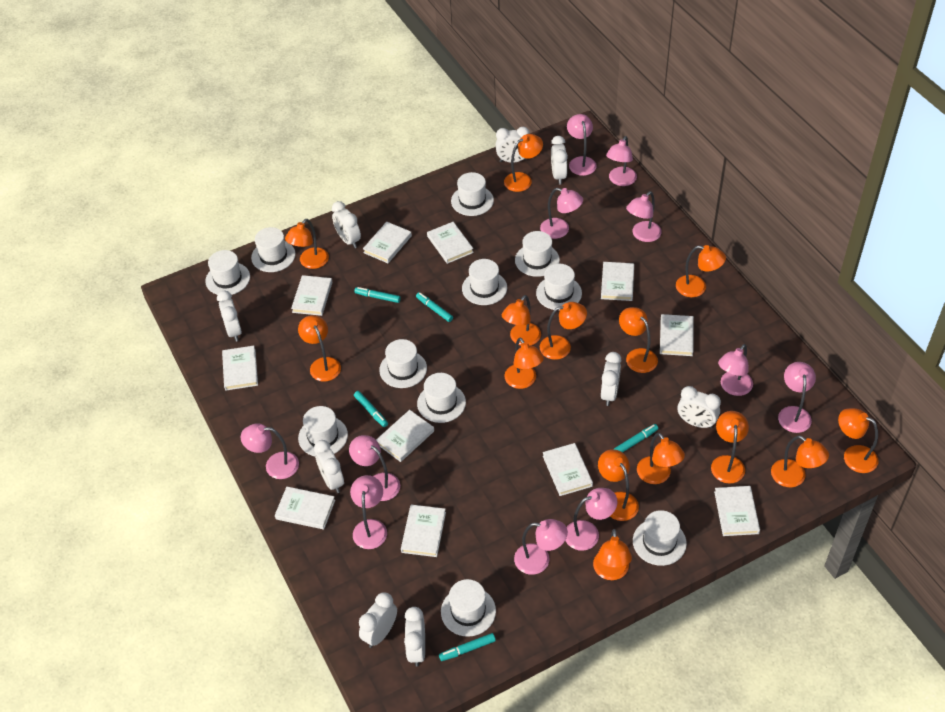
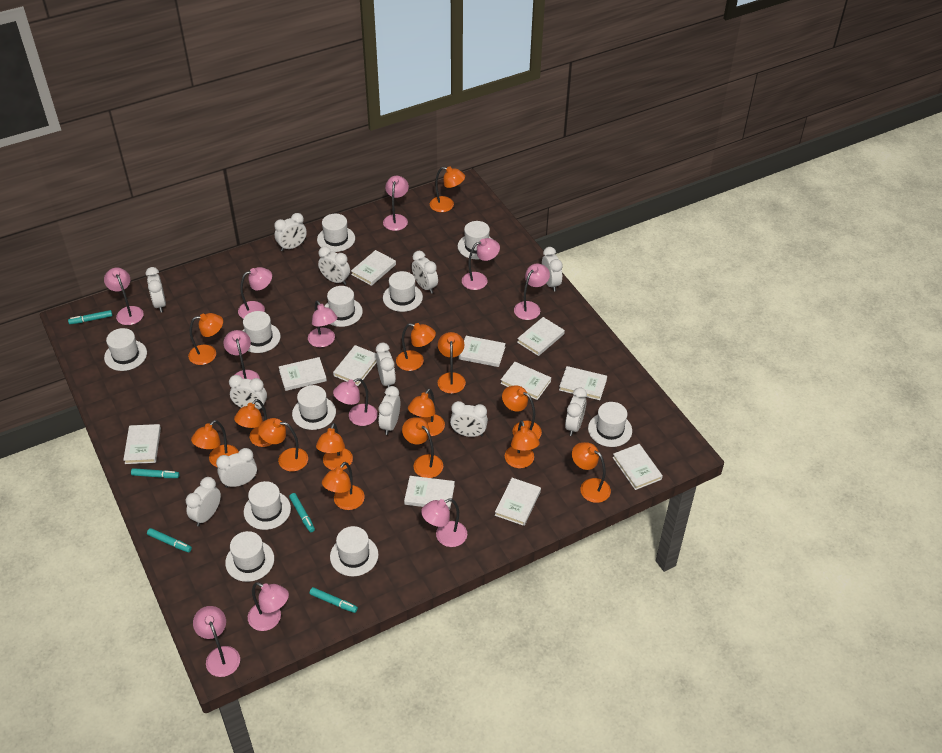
white clock: [217,290,242,342] [314,440,344,493] [332,201,361,248] [359,592,397,648] [404,607,425,667] [496,127,530,163] [551,136,568,185] [601,352,621,406] [677,386,721,429] = 9 -> [146,267,166,313] [186,477,221,526] [216,448,257,488] [229,375,267,410] [274,213,307,251] [318,246,350,285] [376,343,396,387] [378,386,400,435] [412,251,438,294] [450,401,488,437] [542,247,563,292] [565,387,587,436] = 12

